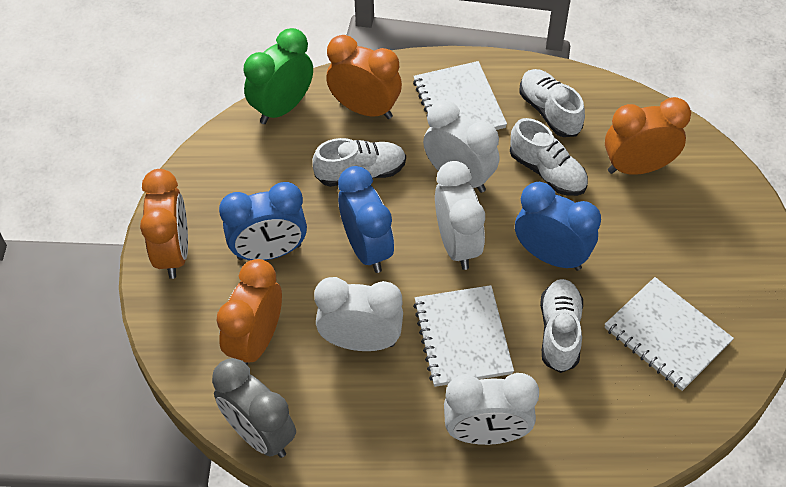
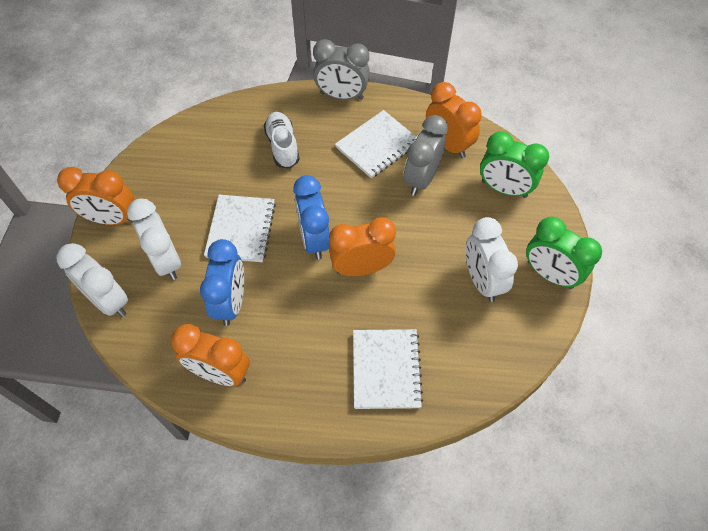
blue clock: [219,182,307,260] [338,166,394,273] [515,181,601,271] = 3 -> [200,239,244,326] [293,175,330,260] = 2
green clock: [243,28,313,124] = 1 -> [480,131,549,198] [526,217,602,289] = 2
grey clock: [212,358,296,458] = 1 -> [313,39,370,100] [404,115,448,196] = 2
white clock: [314,277,403,351] [423,100,499,193] [435,161,485,270] [444,373,539,445] = 4 -> [56,243,128,317] [127,199,181,280] [466,217,518,302] = 3
white shoe: [312,138,406,187] [510,118,588,196] [520,69,585,137] [540,279,583,373] = 4 -> [264,112,300,169] = 1

